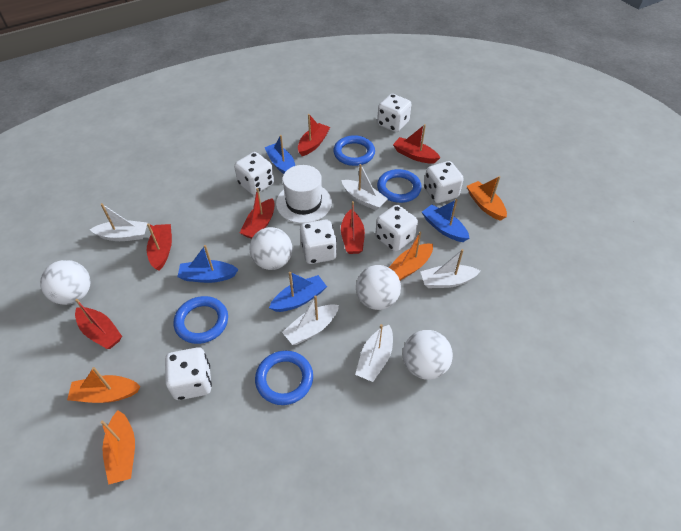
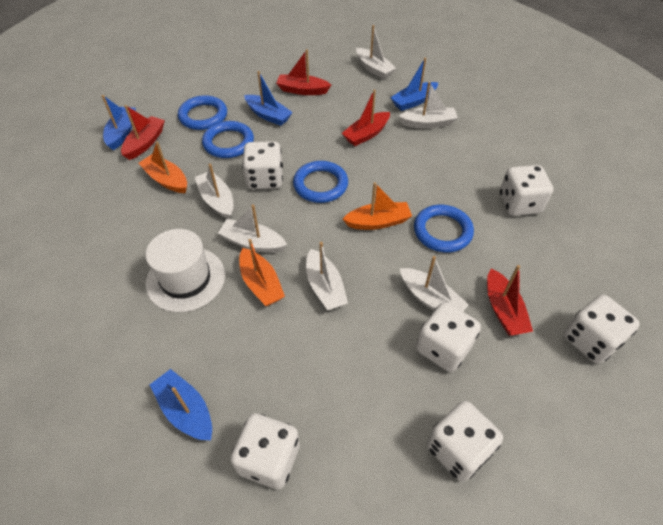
orange boat: [67,367,140,403] [101,410,135,485] [389,232,433,280] [467,176,507,221] = 4 -> [139,141,187,193] [239,239,285,306] [343,182,412,230] = 3
red boat: [75,299,122,349] [147,223,172,271] [240,188,275,239] [298,114,330,156] [341,201,365,254] [393,124,440,164] = 6 -> [121,105,165,160] [276,49,331,95] [342,90,390,146] [487,265,533,336] = 4
white ball: [40,260,91,305] [249,227,292,270] [356,265,401,310] [403,330,453,380] = 4 -> none = 0
white boat: [90,203,147,241] [282,295,339,345] [342,164,388,210] [355,324,393,382] [420,249,480,288] = 5 -> [195,164,233,219] [218,204,287,253] [306,242,348,310] [356,25,396,79] [399,82,458,128] [400,256,469,311] = 6

